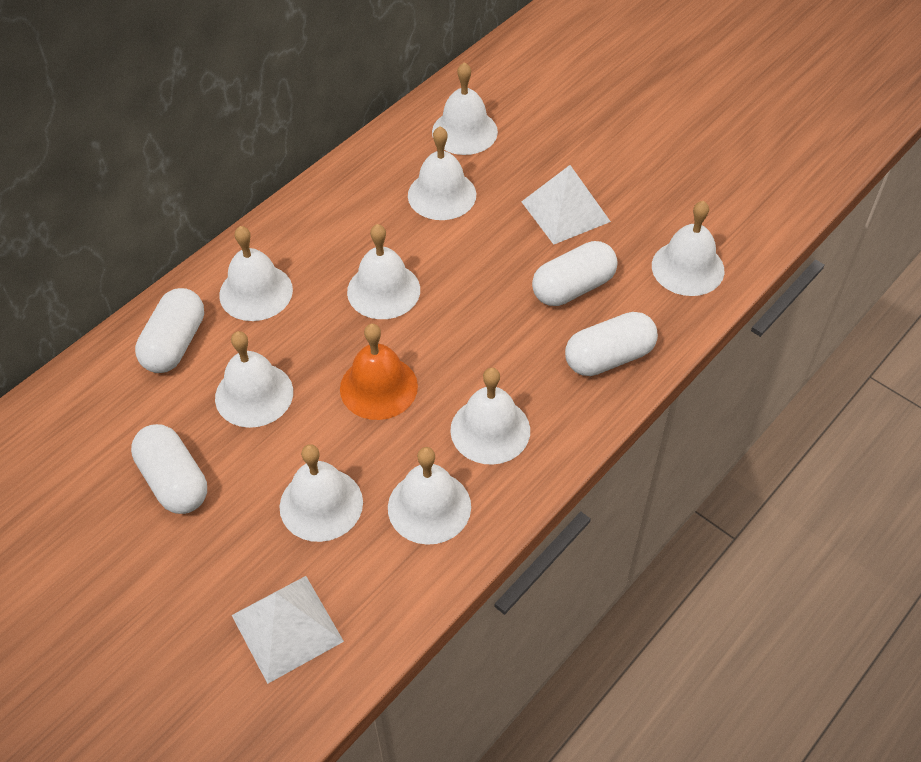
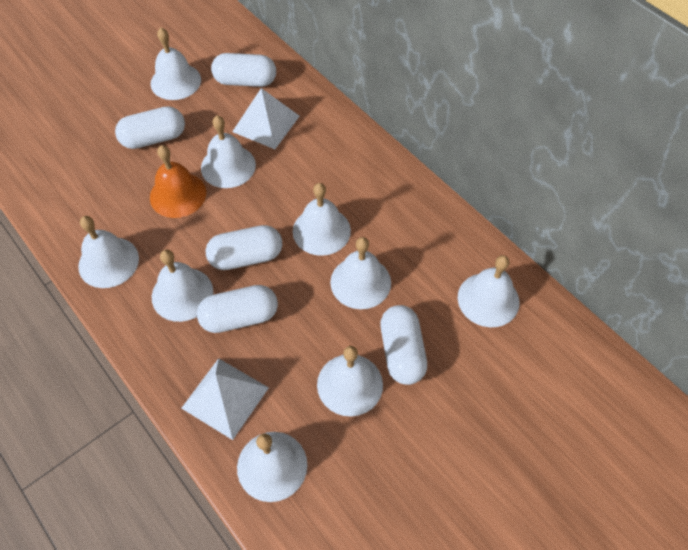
white capsule: [131,424,207,514] [135,288,204,373] [532,241,618,306] [565,312,658,376] = 4 -> [115,106,185,149] [197,285,278,333] [205,225,282,270] [211,53,276,87] [380,305,427,385] = 5

